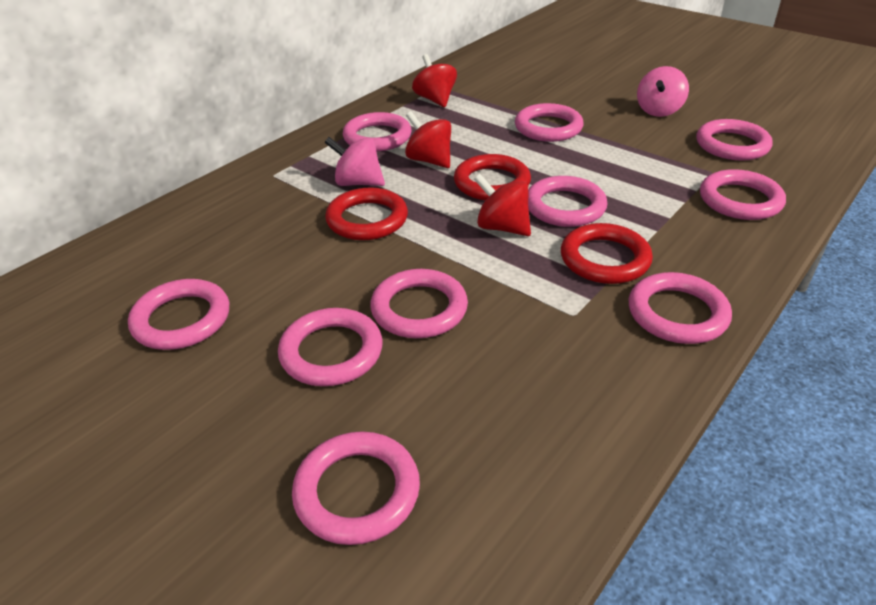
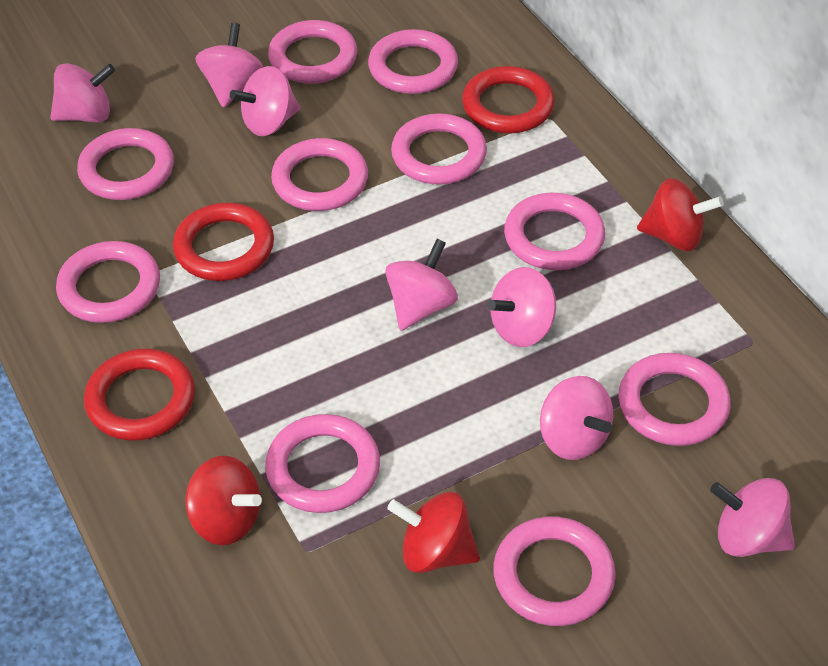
pink spinning top: [324,137,385,186] [637,66,689,117] = 2 -> [50,63,115,123] [195,23,263,108] [230,66,300,136] [385,239,458,331] [488,267,556,347] [540,376,613,460] [710,478,795,557] = 7

